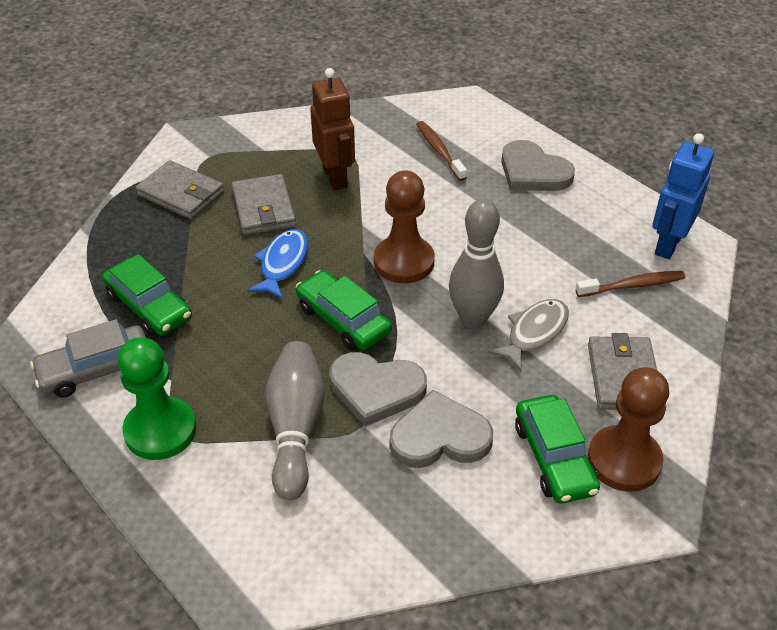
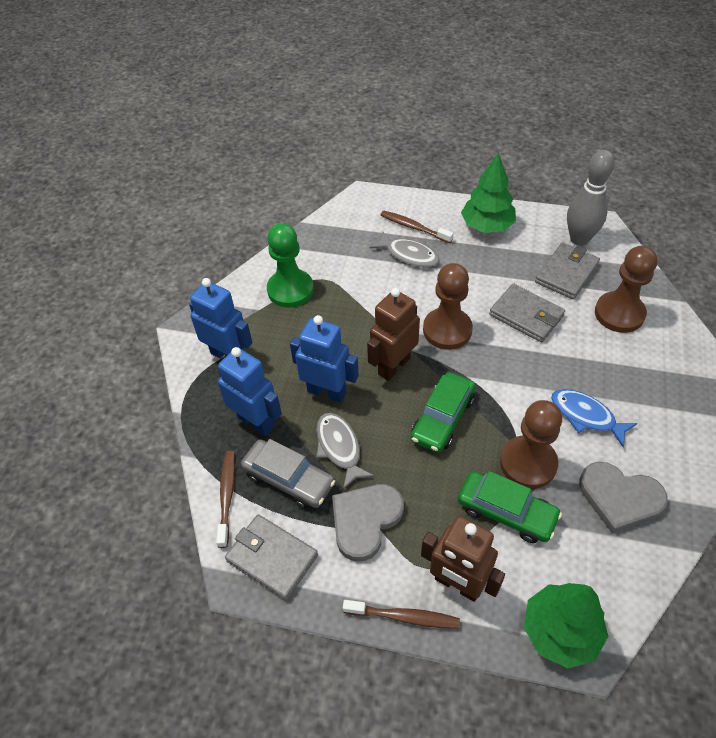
blue robot: [653,133,714,259] = 1 -> [189,278,252,358] [218,347,282,436] [290,315,359,403] = 3
brown pawn: [374,171,435,283] [588,367,669,492] = 2 -> [423,263,473,350] [500,400,562,489] [595,246,657,333] = 3
brown robot: [310,68,355,190] = 1 -> [367,288,420,381] [421,516,505,602] = 2
brown toothbrush: [416,121,467,181] [575,271,685,297] = 2 -> [216,451,235,548] [343,600,460,629] [380,210,453,243] = 3
green car: [102,254,192,336] [296,270,392,350] [515,395,600,504] = 3 -> [411,372,476,453] [458,471,562,543] = 2
green tree: none = 0 -> [461,153,516,233] [524,583,608,668] = 2
grey bowling pin: [266,341,325,500] [449,199,504,328] = 2 -> [567,150,615,246] = 1
grey fish: [488,299,569,371] = 1 -> [316,413,374,489] [370,232,439,267] = 2
grey heart: [329,352,427,427] [390,390,493,468] [501,140,575,191] = 3 -> [332,484,404,562] [579,462,668,533] = 2

